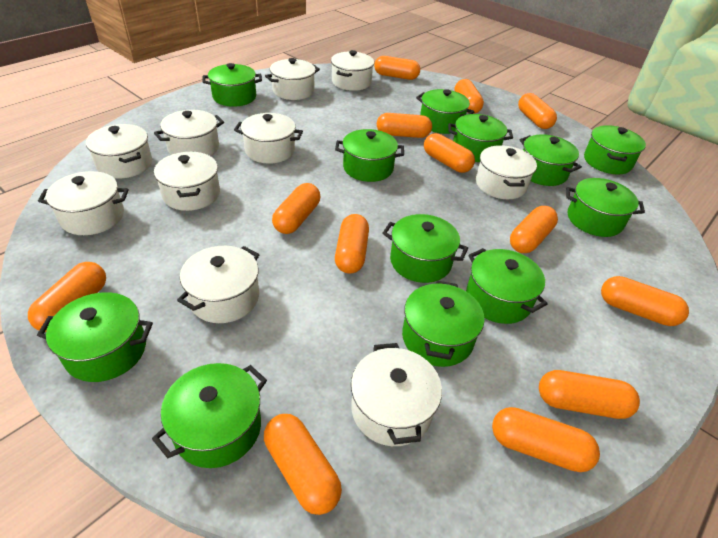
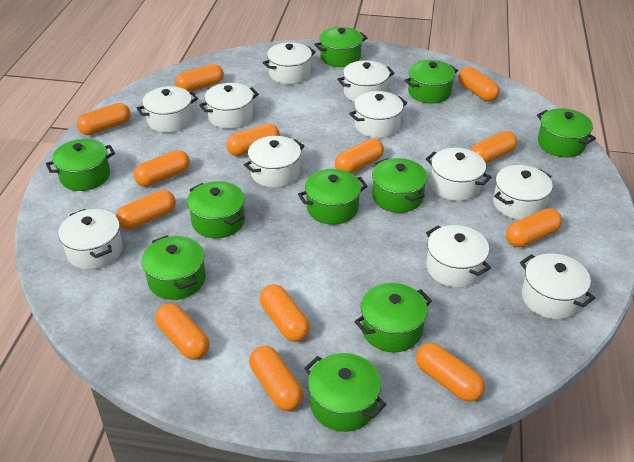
green pot: [37,292,153,382] [152,363,267,468] [202,63,262,107] [335,129,404,182] [382,214,468,283] [402,280,484,367] [416,89,474,134] [448,114,513,162] [466,248,548,324] [520,135,582,186] [566,178,645,237] [584,125,646,174] = 12 -> [46,139,115,191] [142,235,206,300] [187,181,245,238] [298,169,368,225] [304,353,386,432] [314,27,367,67] [354,283,432,352] [372,158,428,213] [404,60,458,104] [537,108,596,157] = 10
white pot: [38,171,129,235] [86,124,152,179] [154,110,224,156] [154,152,220,211] [177,246,260,323] [234,113,303,163] [265,58,320,100] [331,50,374,91] [351,343,442,446] [476,145,537,199] = 10 -> [58,209,123,270] [137,86,198,133] [199,83,259,129] [244,136,305,188] [263,42,316,84] [337,60,395,102] [349,91,407,138] [426,148,491,201] [426,225,491,288] [493,165,553,220] [520,253,595,319] = 11

